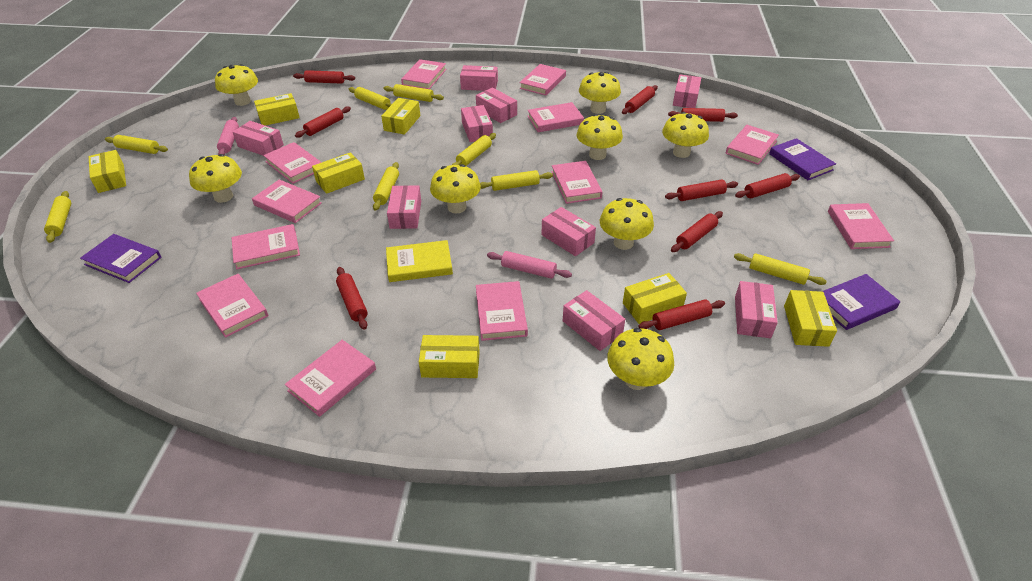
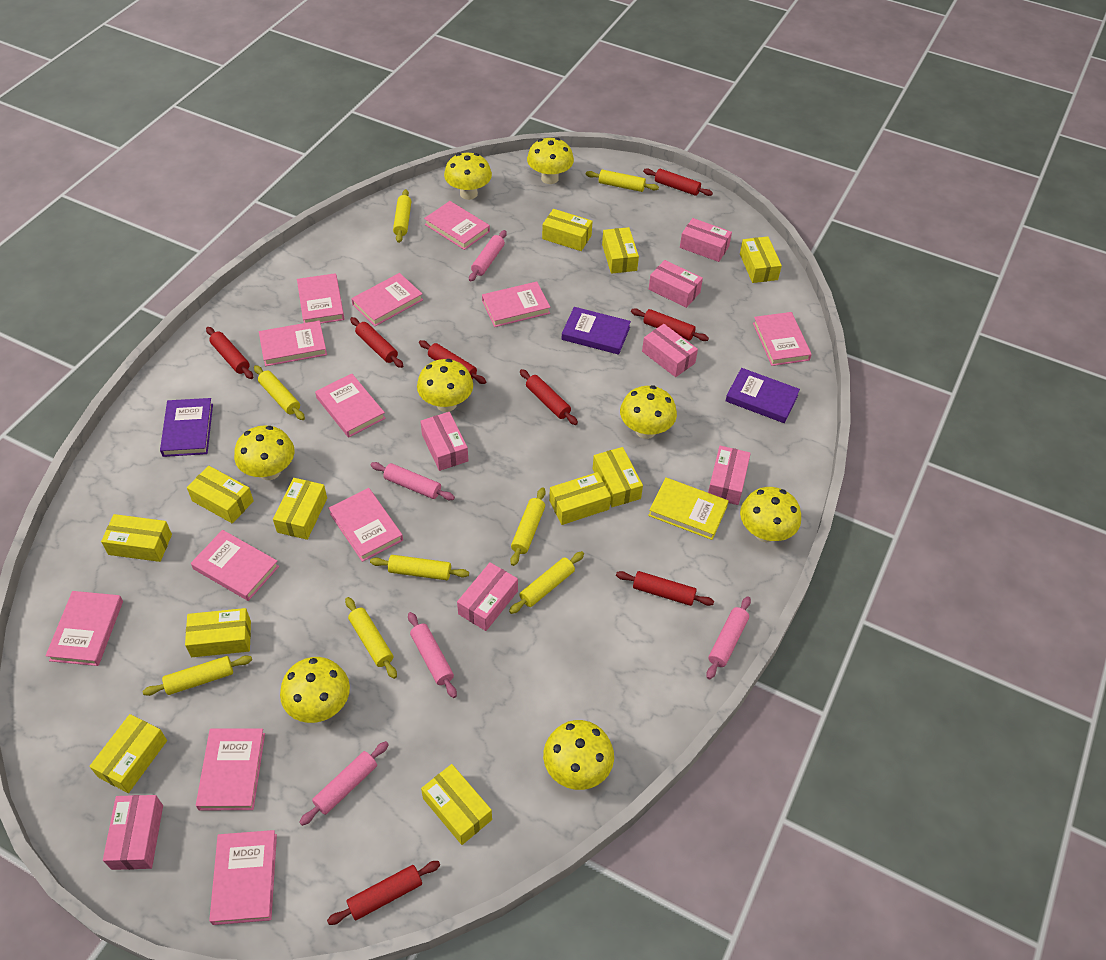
pink box: [233,121,284,155] [387,185,421,229] [460,65,498,91] [461,105,493,142] [476,87,517,123] [541,207,596,256] [563,290,625,351] [673,74,701,108] [735,281,778,338] = 9 -> [103,795,163,870] [420,412,468,471] [457,562,518,631] [642,324,698,377] [649,260,703,308] [680,218,732,262] [708,446,751,505] = 7
pink rolling pin: [217,117,239,155] [487,251,572,279] = 2 -> [299,741,389,826] [371,462,455,500] [408,612,457,698] [469,230,507,281] [706,596,751,679] = 5
red rolling pin: [293,70,355,84] [295,106,351,138] [336,267,368,330] [622,85,658,114] [638,299,725,330] [665,179,738,201] [668,108,738,122] [671,211,723,252] [735,173,800,198] = 9 -> [206,327,253,379] [327,861,440,925] [350,317,403,368] [419,340,486,384] [520,369,578,425] [616,571,714,606] [631,308,709,341] [643,168,713,196] = 8
yellow box: [89,150,126,193] [254,93,300,126] [312,152,365,194] [381,98,420,135] [419,335,480,378] [623,273,687,324] [784,290,837,347] = 7 -> [89,714,167,793] [101,514,172,562] [185,608,251,657] [187,466,254,523] [273,478,327,540] [421,764,492,845] [542,209,593,251] [549,472,611,525] [593,447,643,507] [602,227,639,274] [740,236,782,283] = 11

